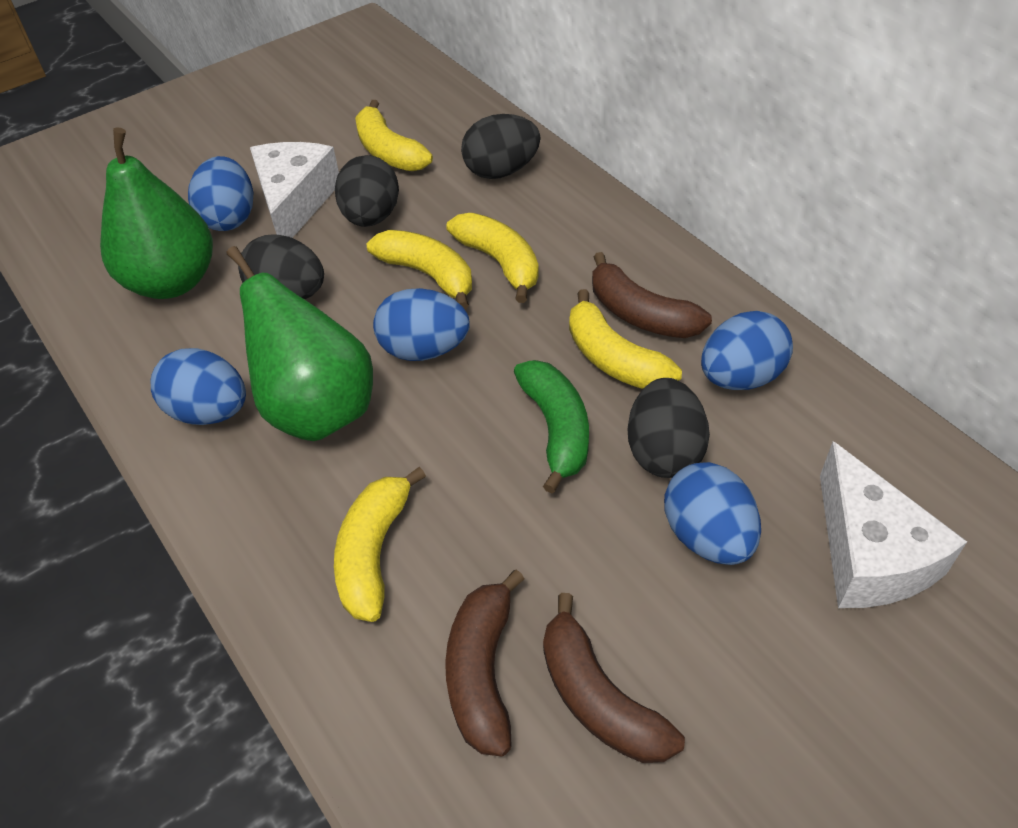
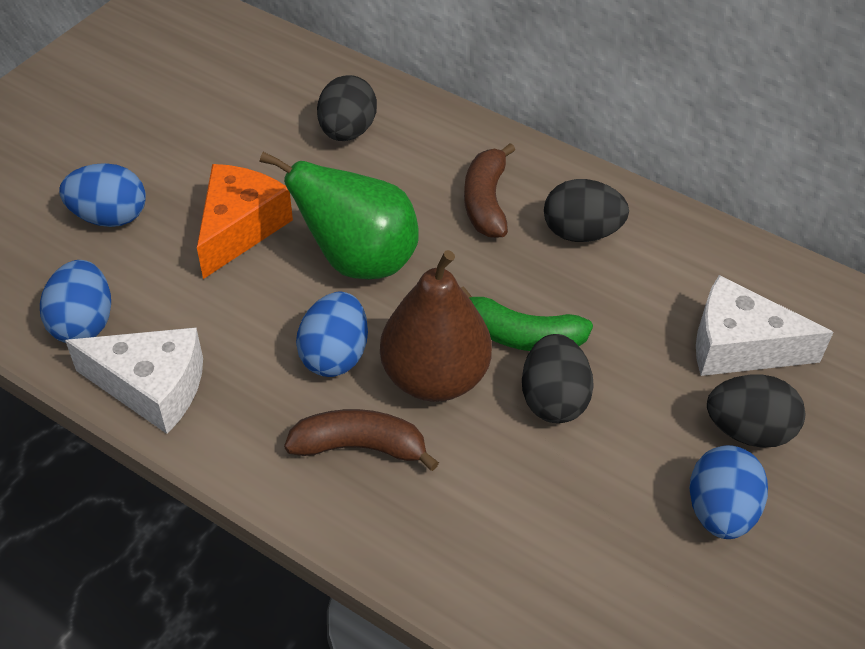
blue egg: [151,348,246,425] [188,156,253,231] [373,288,470,361] [664,462,761,565] [701,311,793,390] = 5 -> [40,260,111,343] [59,163,146,227] [296,292,368,377] [689,445,768,539] = 4
brown banana: [445,569,524,756] [543,593,685,763] [592,252,712,338] = 3 -> [284,409,439,471] [464,143,515,238] = 2
brown pear: none = 0 -> [380,250,492,402] = 1
green pear: [100,127,213,299] [227,246,373,441] = 2 -> [260,152,419,279] = 1
orange cheese: none = 0 -> [197,164,293,279] = 1
yellow banana: [334,467,426,622] [355,100,433,171] [367,230,472,310] [446,213,539,303] [569,289,682,389] = 5 -> none = 0

